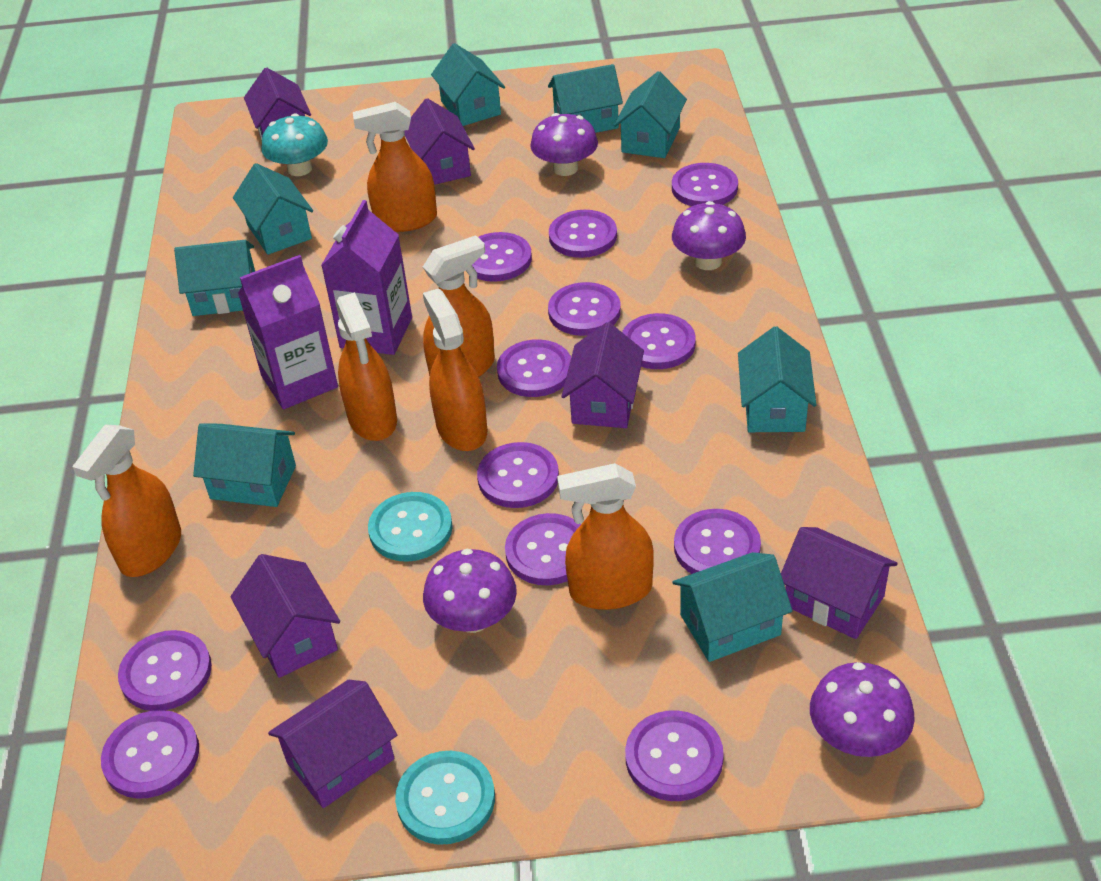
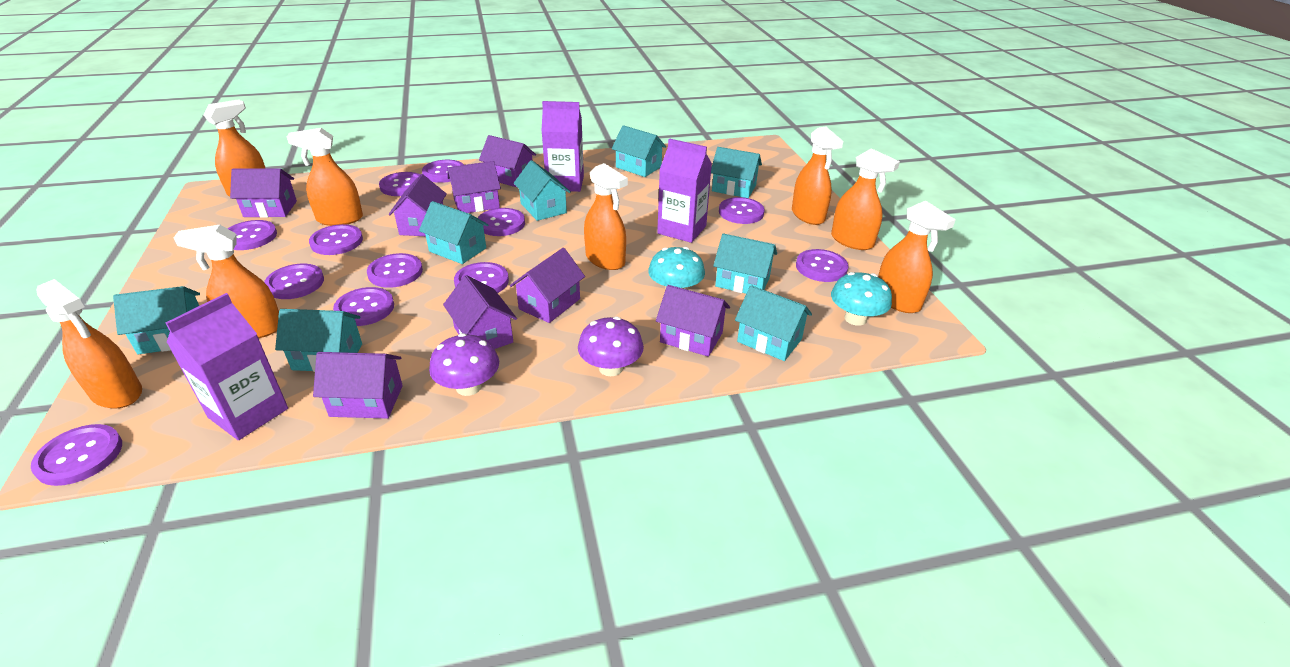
orange spray bottle: [73,425,181,577] [335,292,397,441] [353,102,437,232] [423,235,495,377] [423,288,487,451] [557,463,654,610] = 6 -> [36,279,142,408] [174,225,279,338] [203,99,265,196] [287,128,363,226] [584,163,628,270] [792,126,843,225] [831,148,900,250] [878,201,956,313] = 8
purple carton: [238,255,338,409] [321,200,412,355] = 2 -> [166,293,288,440] [542,101,584,192] [657,138,712,243] = 3
purple house: [230,554,340,678] [244,67,311,140] [268,680,397,808] [404,98,475,185] [561,322,644,428] [781,527,898,639] = 6 -> [230,168,297,218] [313,352,403,419] [389,174,447,236] [443,275,517,349] [447,161,501,213] [479,135,536,187] [510,248,585,323] [656,285,730,357] = 8
purple mushroom: [423,549,517,633] [530,113,598,176] [672,201,746,270] [810,662,915,757] = 4 -> [429,333,499,396] [578,317,644,376] = 2
turquoise button: [368,492,453,561] [395,751,495,845] = 2 -> none = 0
turquoise mushroom: [261,113,328,176] = 1 -> [648,247,705,290] [831,272,892,326] = 2

